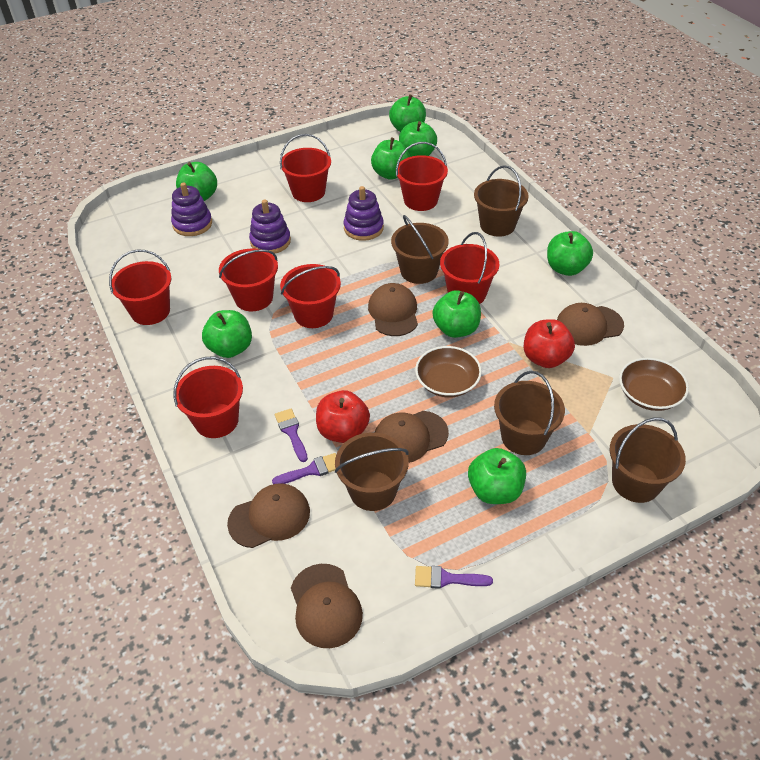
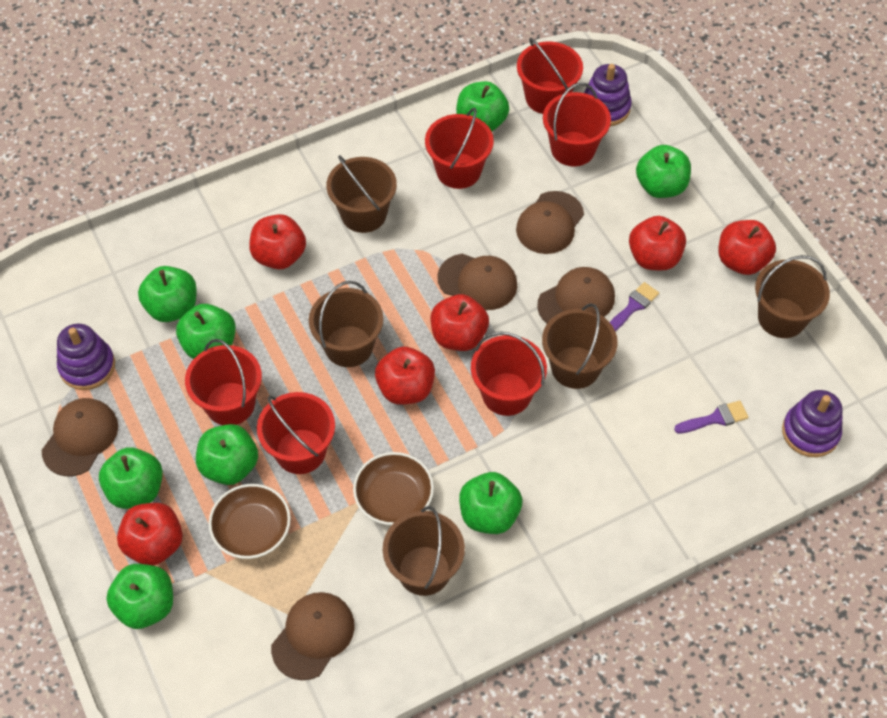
purple brush: [272,453,336,484] [275,409,308,462] [415,566,493,589] = 3 -> [610,282,659,331] [674,400,748,434] = 2
red apple: [316,390,370,443] [524,319,575,368] = 2 -> [117,503,183,566] [249,214,306,269] [375,346,435,405] [431,294,489,351] [629,216,686,270] [718,220,776,275] = 6
red bucket: [109,249,171,325] [173,357,243,438] [219,249,278,311] [280,134,331,202] [280,264,341,328] [396,142,448,211] [440,232,499,304] = 7 -> [185,339,262,425] [257,392,335,474] [425,108,494,189] [471,332,547,416] [517,38,583,114] [543,82,611,166] = 6

